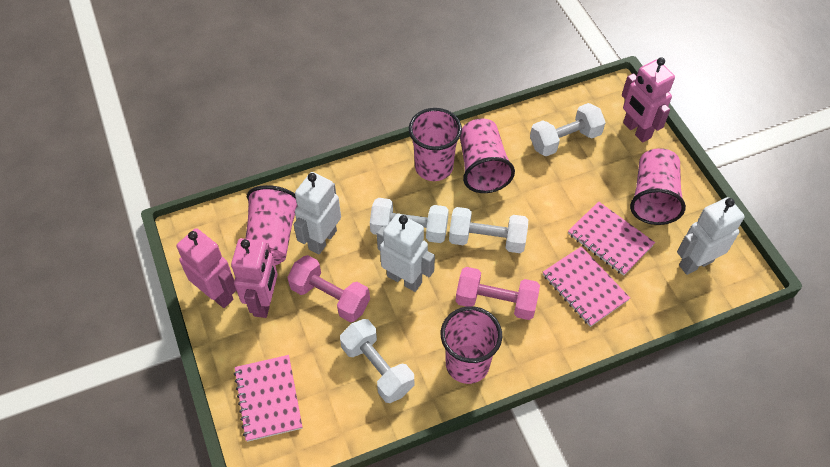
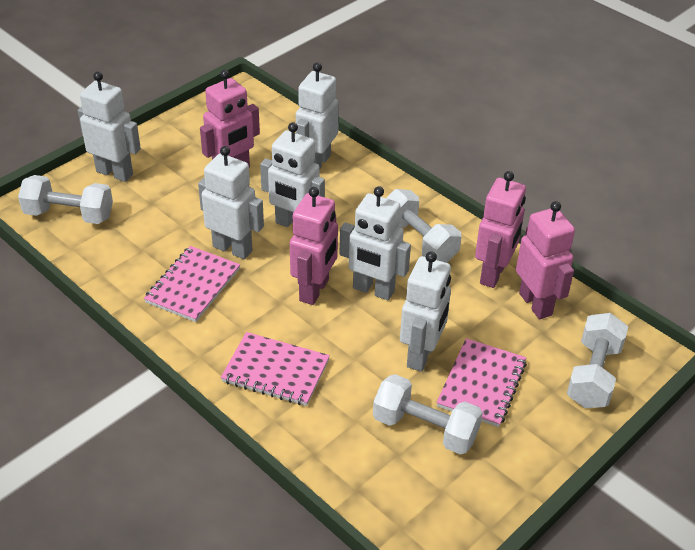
pink cup: [245,185,298,265] [409,108,462,181] [441,306,502,384] [460,118,515,193] [630,148,686,225] = 5 -> none = 0
pink dumbbell: [287,255,370,322] [456,267,540,320] = 2 -> none = 0
pink robot: [176,228,236,308] [231,238,278,318] [622,57,675,143] = 3 -> [200,70,260,168] [290,187,338,305] [475,171,526,288] [516,201,575,319] = 4
white robot: [294,172,341,254] [377,213,435,292] [677,197,745,275] = 3 -> [78,72,141,182] [198,146,264,259] [260,122,325,227] [296,63,339,169] [340,186,411,300] [400,251,451,372] = 6

